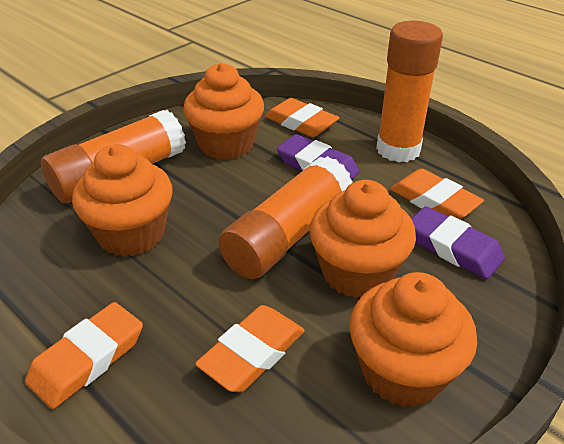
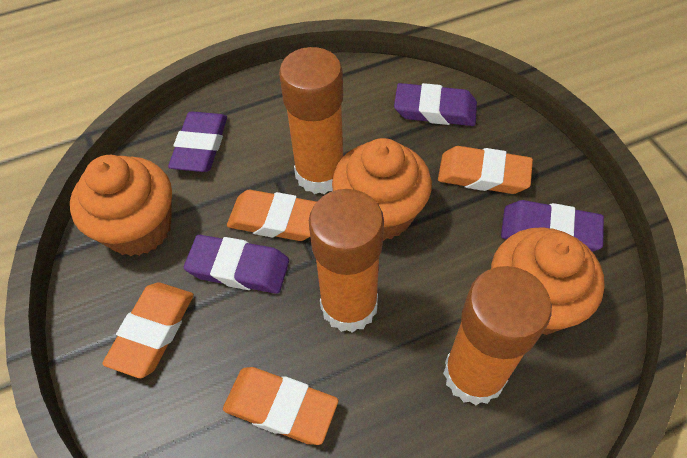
orange cupcake: [72,144,173,257] [183,63,264,160] [309,180,416,298] [349,272,477,407] = 4 -> [70,155,172,256] [332,138,432,241] [491,227,605,335] = 3
purple eraser: [277,134,360,180] [411,206,505,279] = 2 -> [168,111,227,172] [184,235,289,294] [394,83,477,126] [501,200,604,252] = 4

